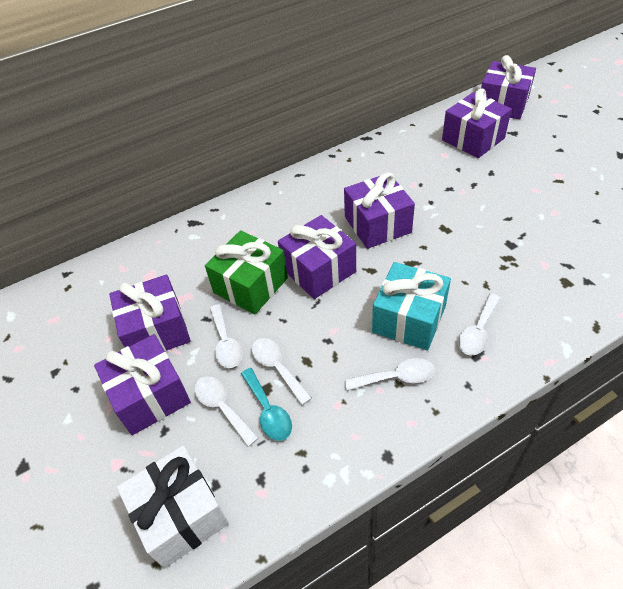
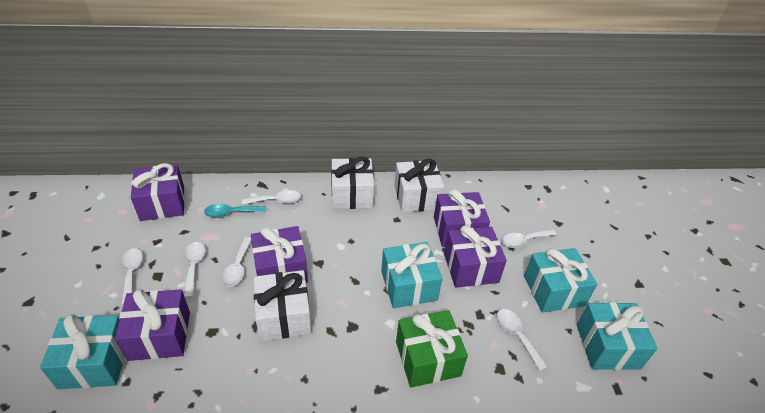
purple gift: [94,334,191,435] [109,275,191,351] [278,215,356,299] [344,172,415,249] [442,88,512,158] [481,55,536,119] = 6 -> [115,289,190,361] [131,163,185,221] [251,226,308,283] [434,189,490,247] [444,225,507,288] = 5
turquoise gift: [372,262,451,351] = 1 -> [40,314,125,389] [381,242,442,308] [524,248,597,313] [577,302,658,370] = 4
white gift: [117,445,229,568] = 1 -> [254,270,311,341] [331,157,374,209] [394,159,444,212] = 3
white spoon: [194,376,259,447] [210,304,243,368] [252,338,312,405] [345,358,435,390] [458,293,500,355] = 5 -> [120,249,143,305] [184,242,205,298] [222,237,251,287] [242,190,301,205] [497,309,548,371] [502,229,557,248] = 6

